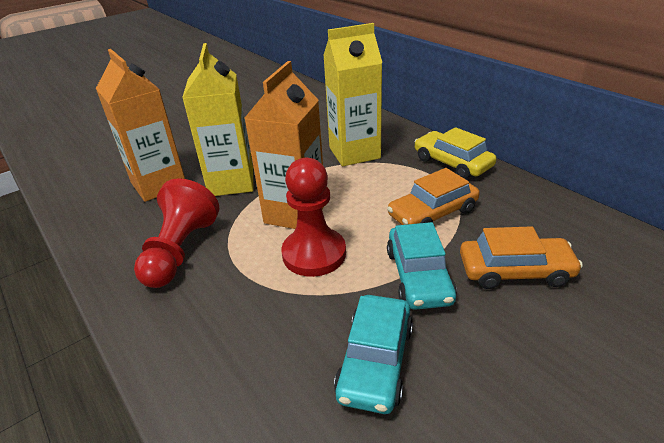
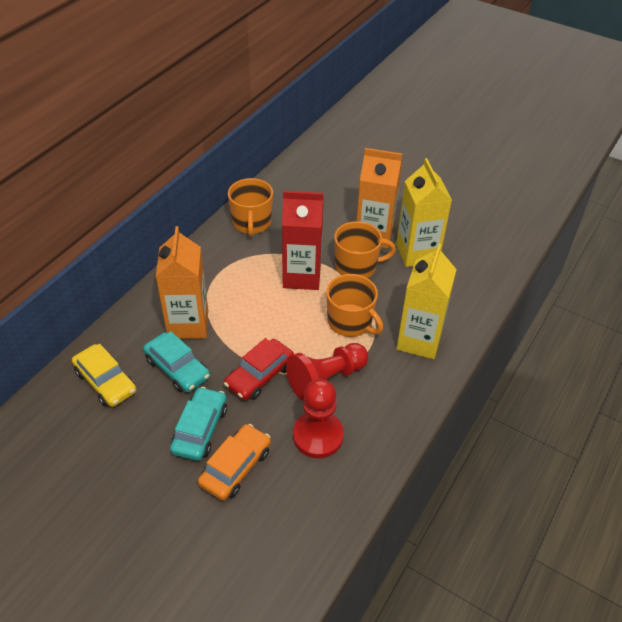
orange car: [387,168,480,225] [460,226,583,289] = 2 -> [198,424,271,501] = 1
orange mug: none = 0 -> [228,178,273,237] [326,274,383,337] [334,221,396,278] = 3
red car: none = 0 -> [224,338,294,400] = 1
red carton: none = 0 -> [282,191,323,290] = 1

